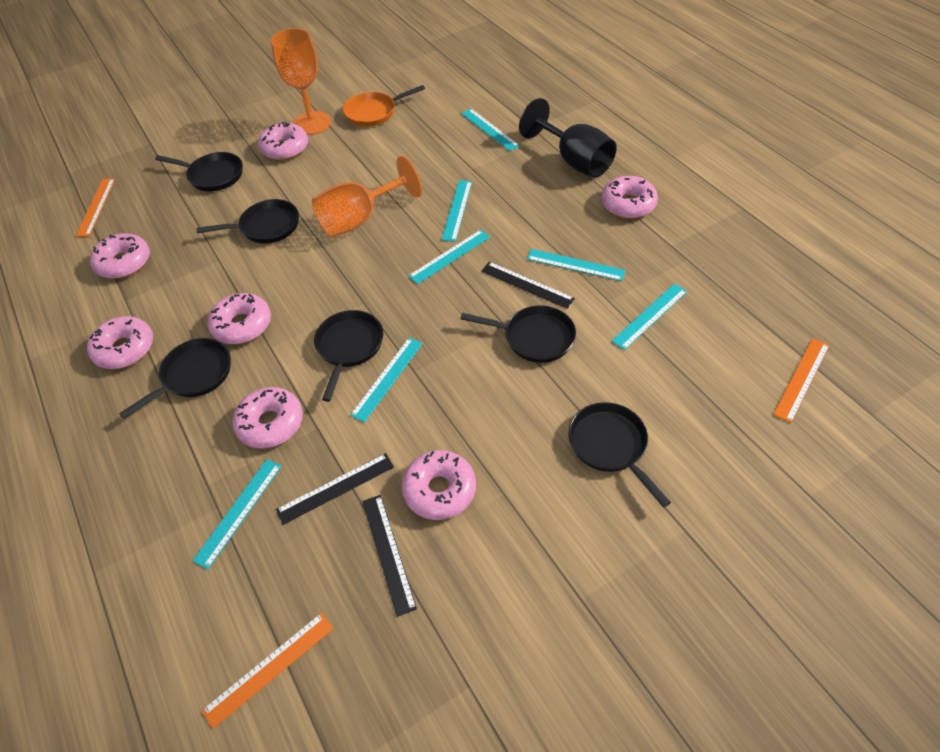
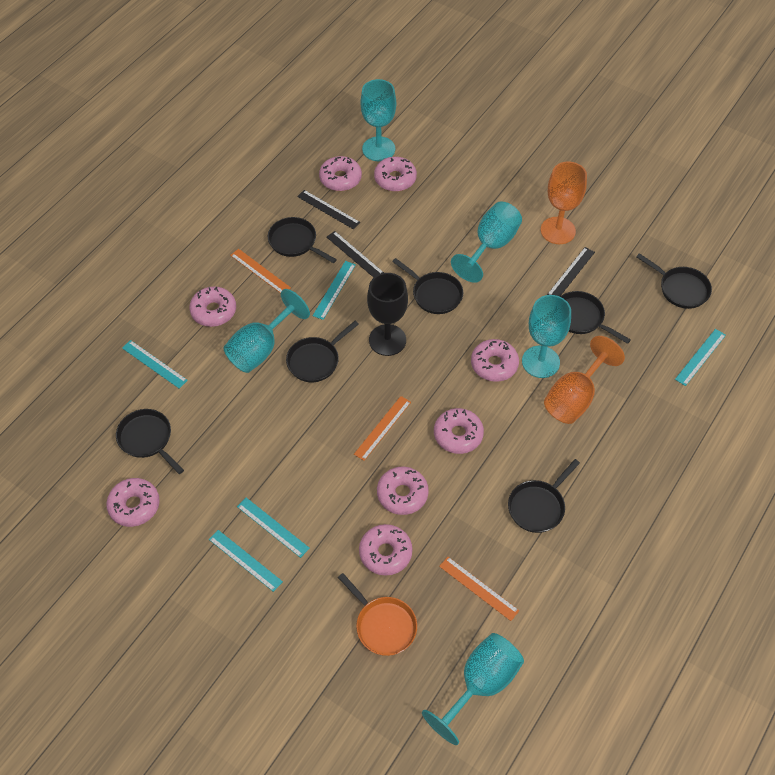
black pan: [119,338,231,419] [155,152,243,191] [196,199,299,244] [314,310,383,402] [461,305,576,363] [568,402,671,508] = 6 -> [116,409,184,474] [268,217,337,263] [286,321,359,382] [392,258,463,314] [508,459,580,533] [560,291,631,344] [636,253,712,309] = 7
pink donut: [87,316,153,369] [90,233,150,279] [208,293,271,344] [233,387,303,449] [258,122,308,160] [401,450,476,520] [601,176,658,219] = 7 -> [106,478,160,527] [189,286,236,327] [319,156,362,191] [359,524,412,576] [374,157,417,192] [377,467,429,515] [434,408,484,454] [471,339,519,382] = 8
turquoise goblet: none = 0 -> [223,289,310,373] [360,79,396,161] [422,633,524,745] [451,201,522,283] [522,295,571,378] = 5
turquoise ruler: [192,459,282,569] [350,338,423,422] [408,230,490,284] [441,180,472,242] [461,109,520,151] [527,249,626,281] [611,284,687,350] = 7 -> [122,340,188,389] [209,530,283,592] [237,498,310,558] [313,261,356,320] [675,329,726,386] = 5

